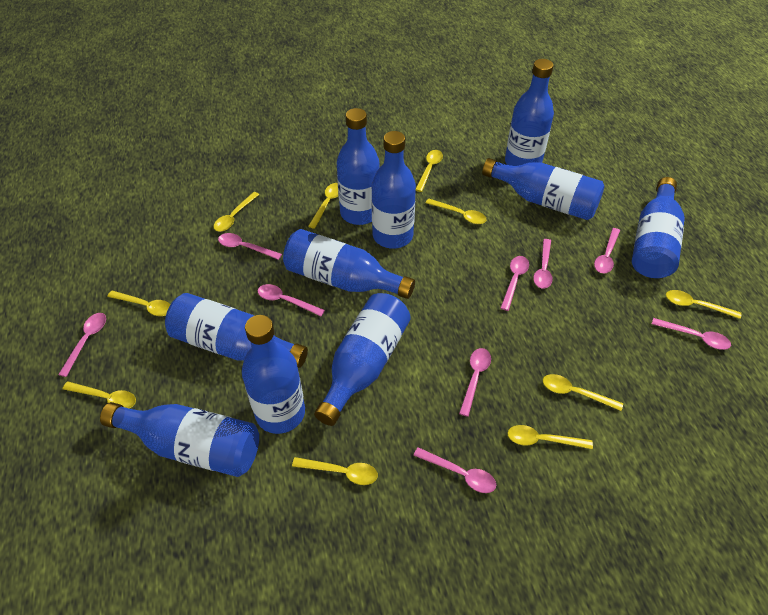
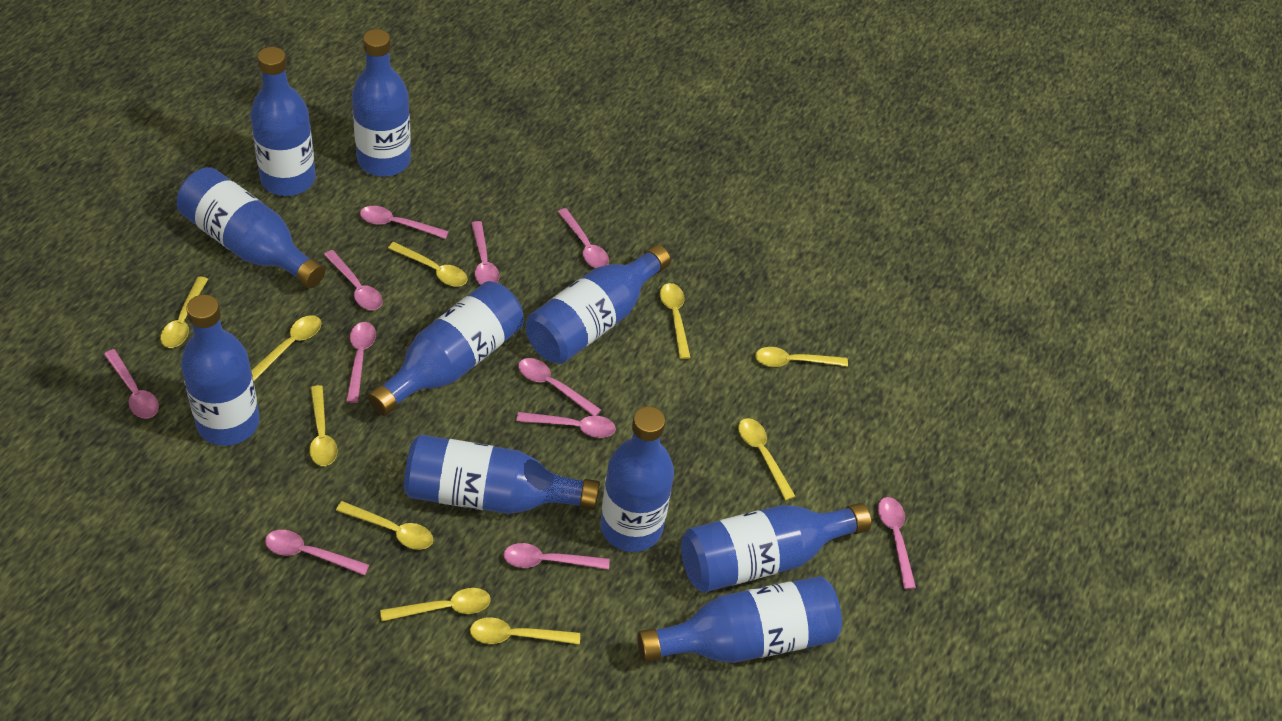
pink spoon: [58,313,106,377] [218,233,282,260] [258,284,325,316] [413,447,496,493] [459,348,491,417] [500,256,529,311] [533,239,553,289] [594,228,620,273] [652,318,731,350] = 9 -> [104,349,159,419] [265,530,369,575] [324,250,383,310] [346,322,376,403] [360,206,449,239] [471,221,500,285] [503,543,610,570] [516,412,616,438] [518,358,601,416] [558,208,609,268] [878,497,916,589] = 11

